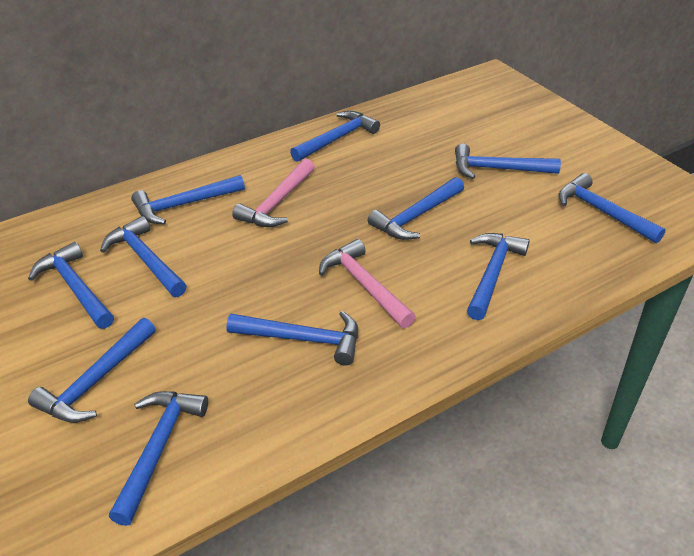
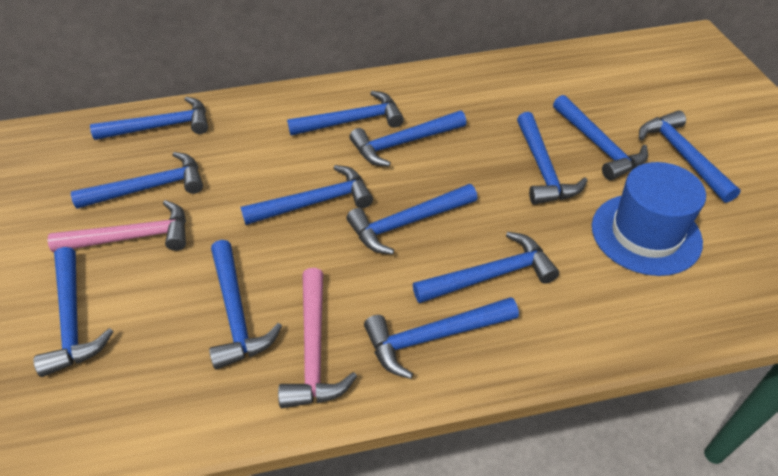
blue hammer: [28,242,114,329] [28,318,156,423] [100,216,187,297] [109,391,208,526] [131,175,245,224] [227,311,358,366] [290,111,380,162] [368,177,464,240] [455,143,561,179] [467,233,530,320] [558,173,666,243] = 11 -> [34,247,114,377] [71,152,203,209] [90,97,208,140] [209,240,282,370] [240,165,373,225] [287,91,404,136] [347,184,477,254] [349,110,466,167] [364,297,519,379] [413,232,559,303] [517,112,588,205] [553,95,648,180] [639,110,741,203] = 13
blue hat: none = 0 -> [592,162,706,276] = 1

